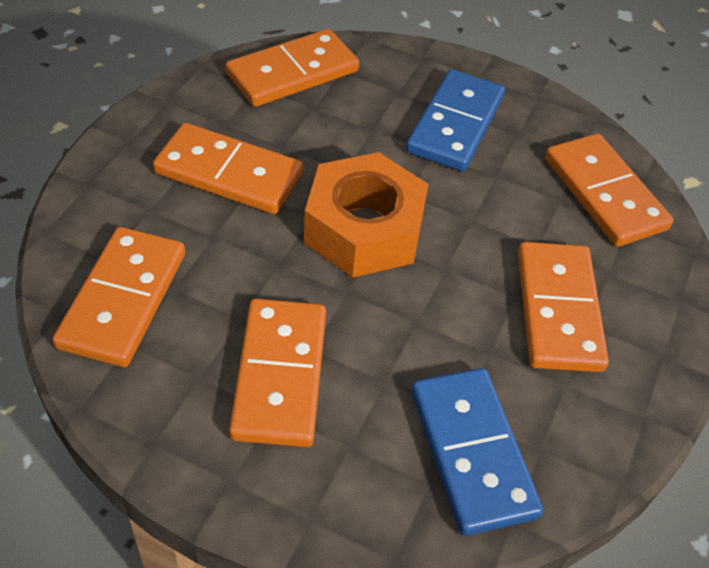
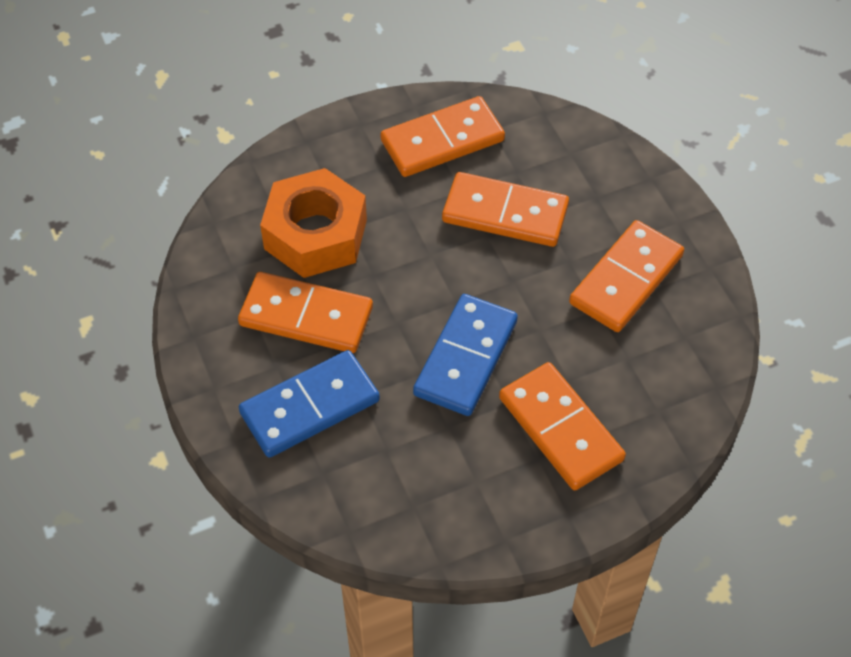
orange domino: [53,227,185,367] [153,123,303,214] [226,29,359,107] [229,299,326,447] [518,242,609,372] [545,133,674,247] = 6 -> [238,272,373,353] [381,96,505,177] [442,172,569,247] [499,362,626,490] [569,220,684,332] = 5

